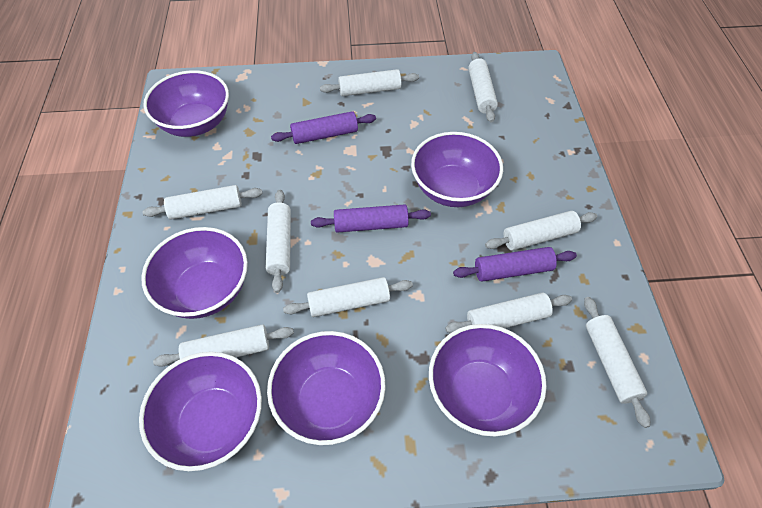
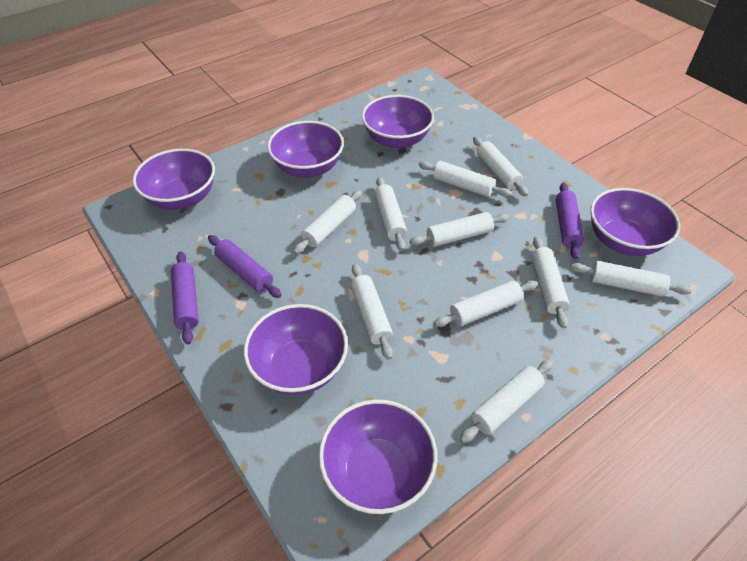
white rolling pin: [142,185,263,220] [153,324,294,367] [266,190,291,293] [283,277,413,317] [320,69,419,96] [445,292,572,333] [468,52,498,123] [485,211,597,251] [584,297,650,428] = 9 -> [293,190,362,254] [351,264,393,360] [374,177,407,251] [410,212,509,247] [419,161,512,197] [434,280,537,327] [459,359,553,443] [473,137,528,196] [531,237,570,328] [570,261,692,297] = 10

